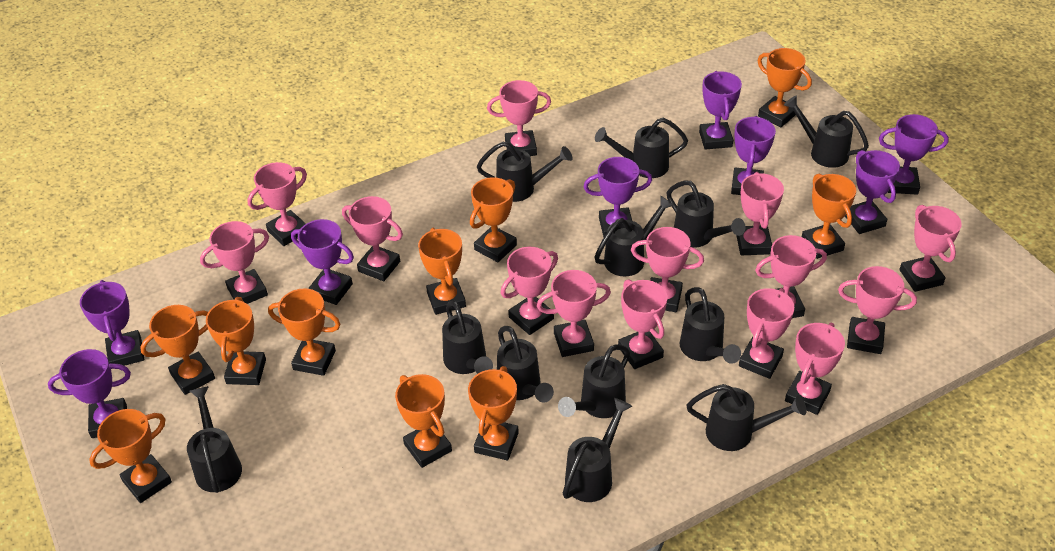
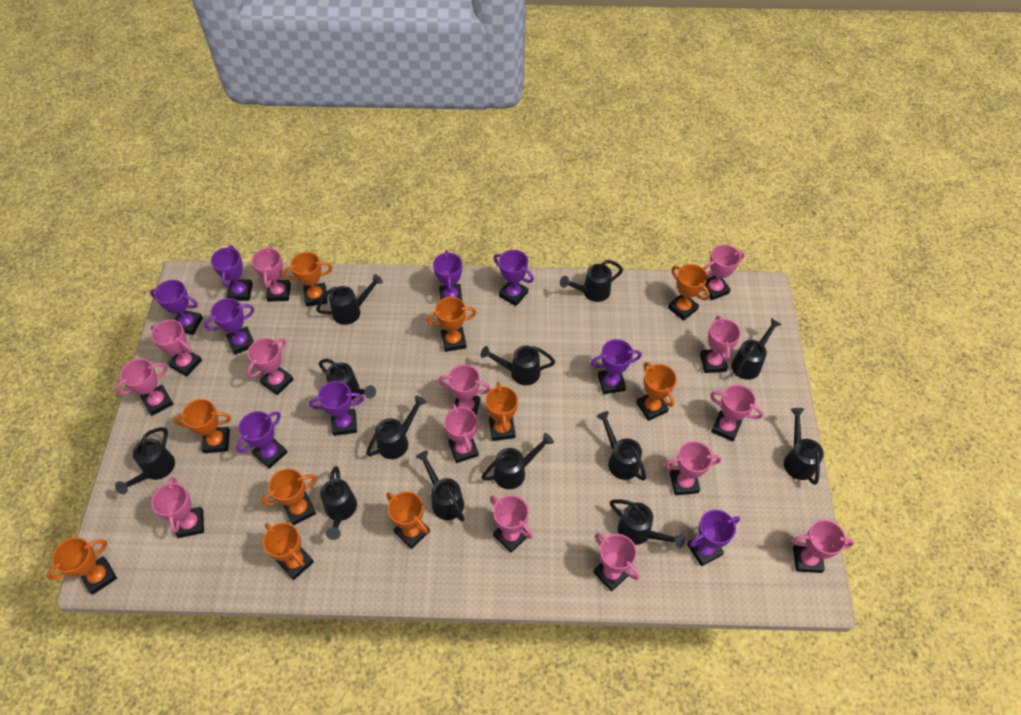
black watering can: [187,386,242,493] [442,301,493,374] [477,142,573,202] [497,326,554,403] [558,344,630,418] [563,398,632,502] [594,195,674,276] [595,118,688,178] [667,180,745,248] [680,287,741,364] [686,384,807,451] [784,95,869,168] = 12 -> [115,427,175,494] [316,274,383,325] [319,359,376,400] [320,466,357,540] [366,395,426,459] [416,450,464,522] [480,346,555,385] [481,433,554,489] [560,260,623,302] [596,411,646,481] [610,499,685,548] [731,318,782,380] [784,408,824,485] = 13
purple trophy: [48,349,131,438] [80,280,144,366] [291,219,354,305] [584,157,652,237] [699,71,742,150] [731,116,776,195] [845,150,900,234] [879,114,949,195] = 8 -> [150,280,203,335] [204,298,254,355] [211,245,253,301] [236,411,287,469] [309,381,364,436] [433,250,462,300] [494,250,534,306] [590,339,642,394] [687,510,740,566] = 9

